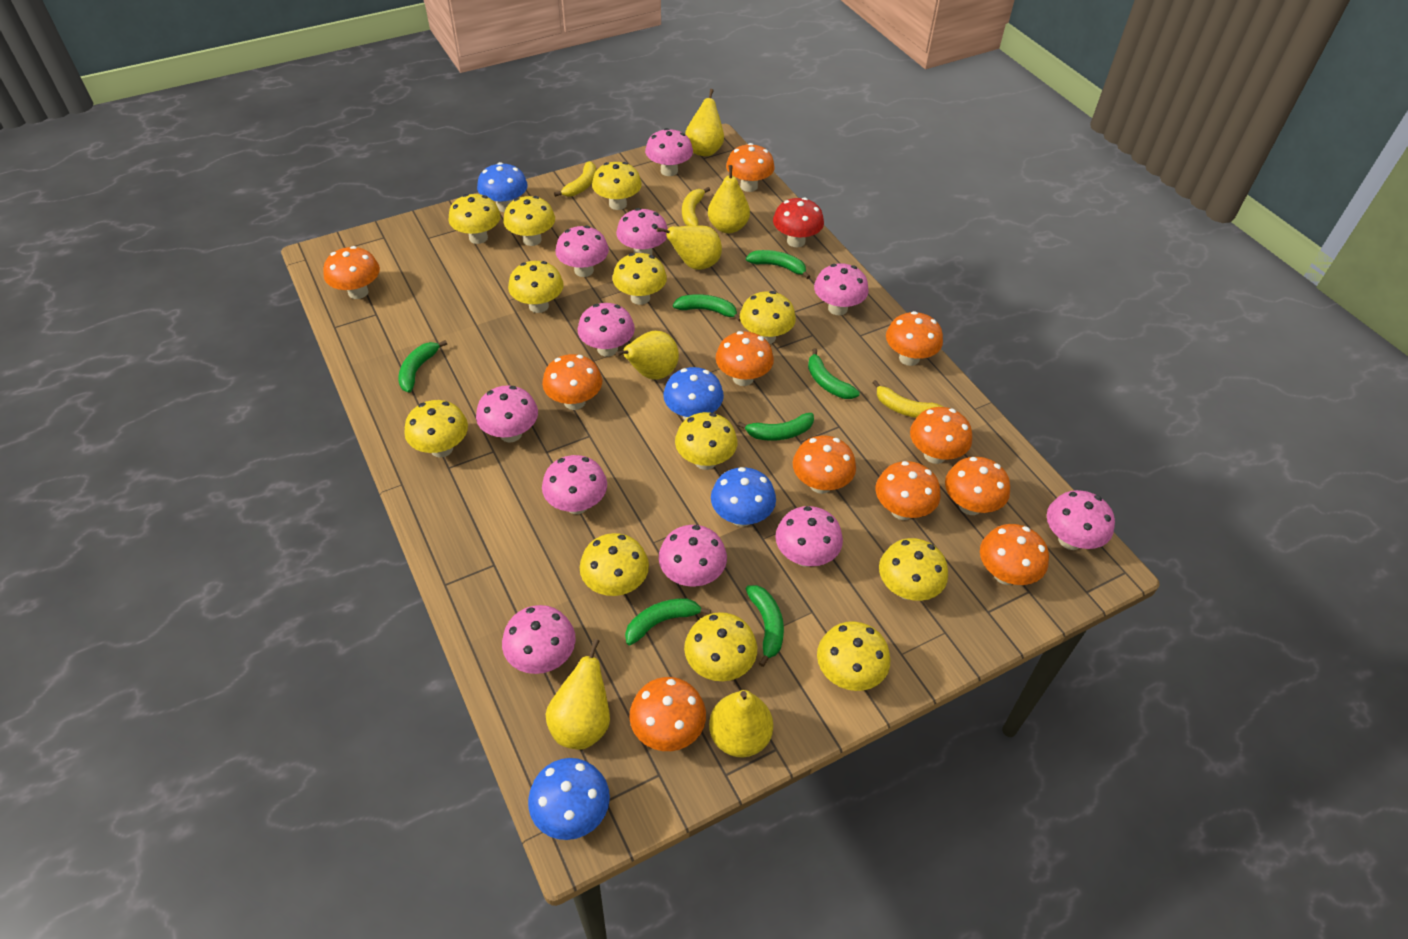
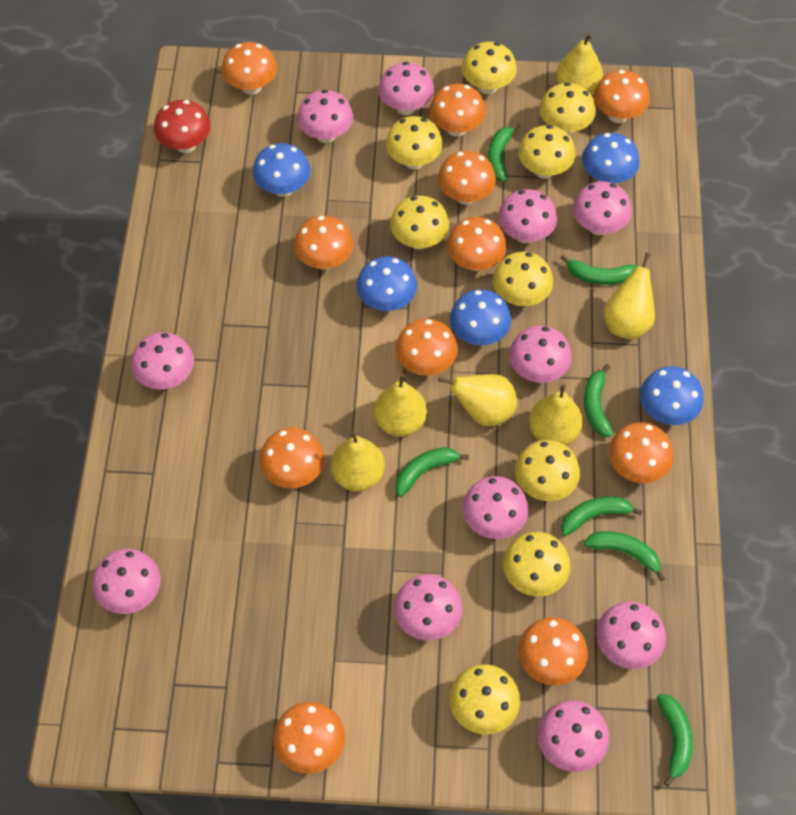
blue mushroom: [477,162,528,212] [528,758,610,840] [663,367,724,420] [711,467,776,527] = 4 -> [253,143,310,197] [357,256,417,311] [450,289,511,345] [582,133,640,184] [640,366,704,425] = 5
yellow banana: [554,161,596,197] [682,187,710,226] [872,380,943,418] = 3 -> none = 0
yellow mushroom: [404,400,468,457] [448,194,501,244] [503,196,555,246] [508,261,564,313] [580,533,649,596] [592,162,642,210] [612,253,667,305] [675,412,737,470] [684,612,757,681] [740,291,796,344] [817,621,890,691] [879,538,948,601] = 12 -> [386,116,443,170] [390,196,449,250] [449,664,520,734] [462,42,517,94] [493,252,553,306] [503,532,571,597] [515,440,580,501] [518,125,576,179] [539,82,596,135] = 9

